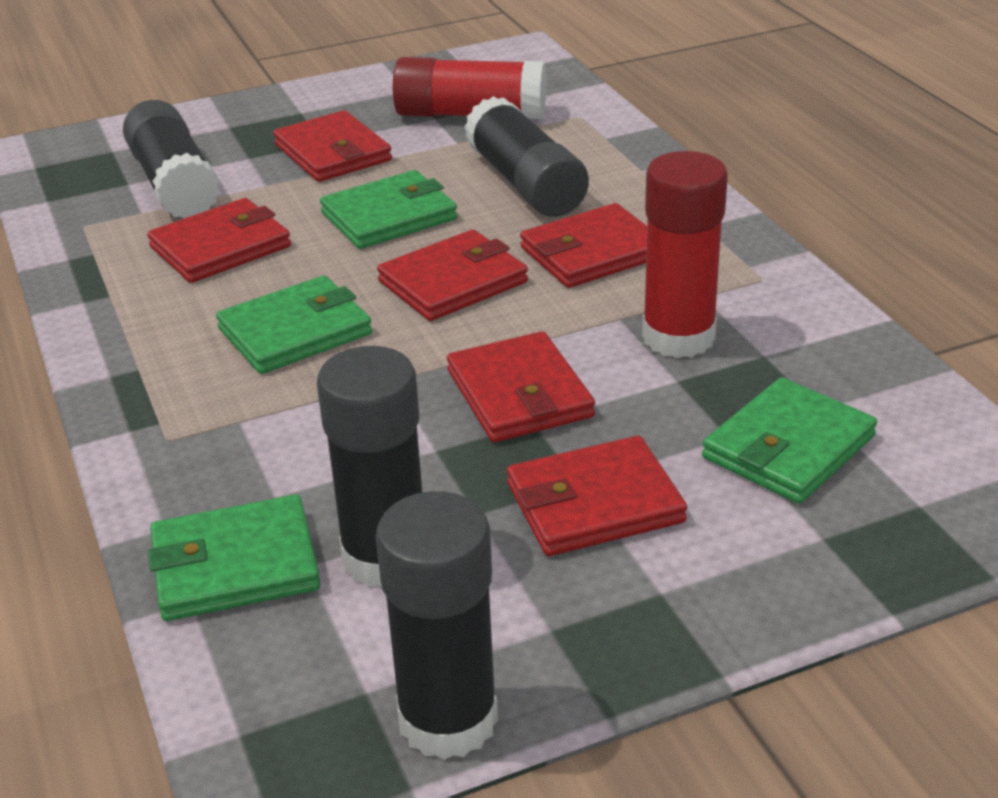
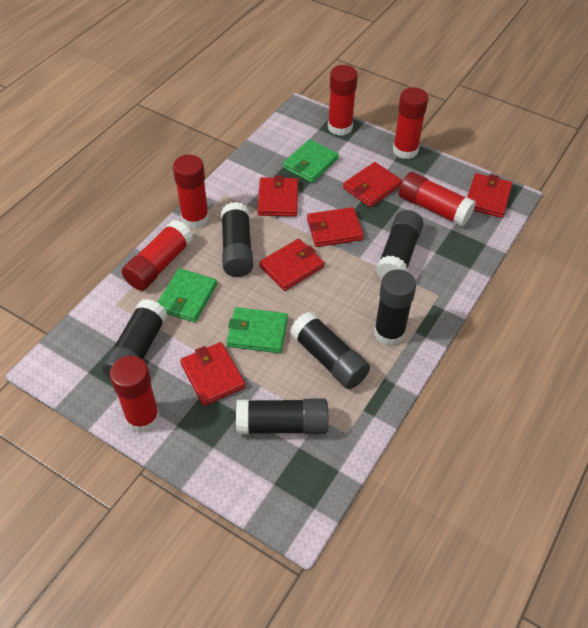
black glue stick: [123,100,220,218] [317,346,422,587] [376,491,498,760] [464,96,589,217] = 4 -> [102,299,168,378] [221,202,253,277] [236,398,328,434] [290,312,370,389] [374,269,416,346] [376,210,424,279] = 6
green wallet: [148,494,321,621] [216,275,372,374] [320,170,457,249] [702,377,877,504] = 4 -> [157,268,217,323] [226,307,288,353] [283,139,339,183] = 3
red glue stick: [393,57,547,119] [642,151,728,358] = 2 -> [110,356,160,433] [122,220,194,291] [173,155,209,229] [328,65,358,136] [393,87,428,159] [399,172,476,227] = 6

